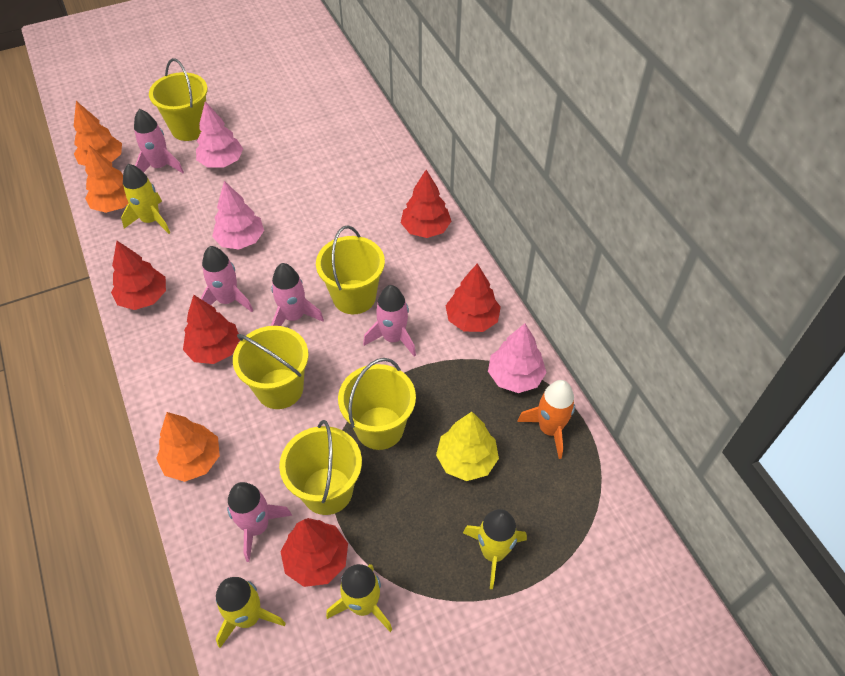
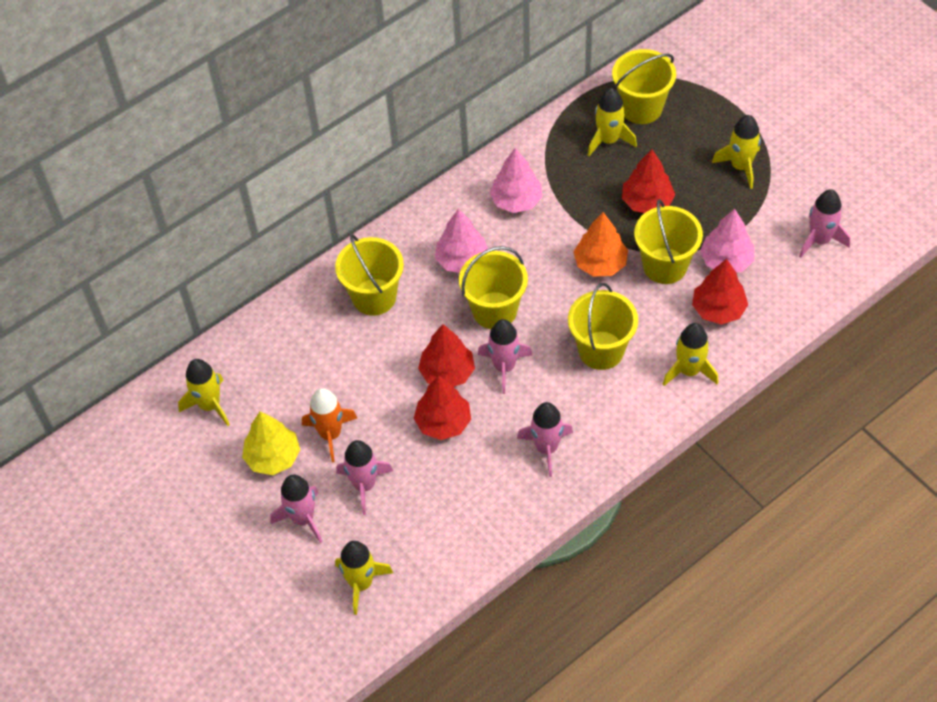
orange tree: [74,101,122,166] [85,144,128,213] [156,412,220,482] = 3 -> [573,212,628,277] = 1
red tree: [111,241,166,310] [183,295,240,364] [280,518,348,587] [401,170,451,238] [446,263,501,332] = 5 -> [414,375,471,440] [418,324,475,387] [622,149,675,213] [692,259,748,325] = 4
yellow rocket: [121,164,170,234] [216,577,286,648] [326,564,392,632] [463,509,527,589] = 4 -> [178,359,230,426] [335,541,393,615] [588,88,637,156] [663,323,719,386] [712,115,761,189] = 5

